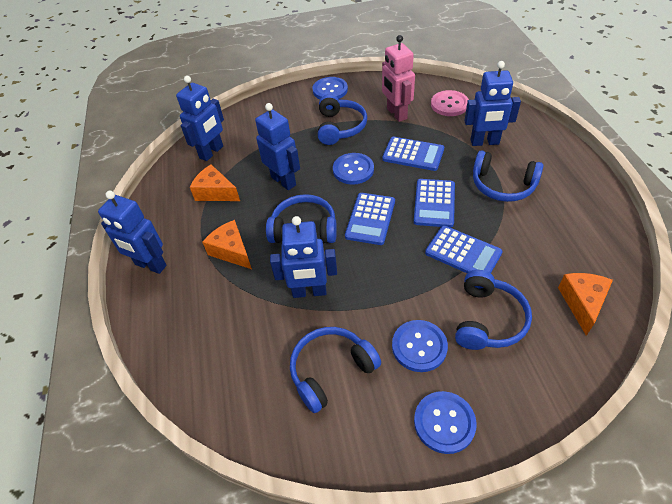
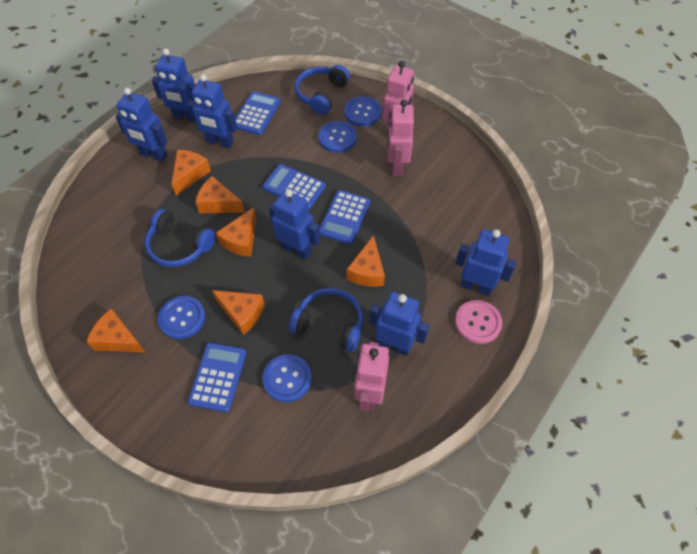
blue headphones: [266,194,337,243] [290,327,381,413] [318,94,367,145] [455,270,532,350] [473,150,543,202] = 5 -> [145,209,216,267] [289,288,363,352] [295,65,350,115] = 3
blue robot: [98,191,167,274] [176,76,224,161] [255,103,300,190] [270,216,337,298] [464,61,521,146] = 5 -> [115,88,167,162] [152,49,196,122] [187,74,237,148] [269,189,320,260] [369,292,430,356] [455,229,517,296] = 6
orange cheese: [190,164,240,201] [202,220,252,269] [558,273,613,336] = 3 -> [87,309,145,352] [172,150,211,195] [195,176,245,214] [212,290,265,335] [216,207,256,257] [347,235,385,287] = 6
pink robot: [382,35,415,122] = 1 -> [354,342,389,412] [383,61,414,136] [387,100,414,176] = 3

